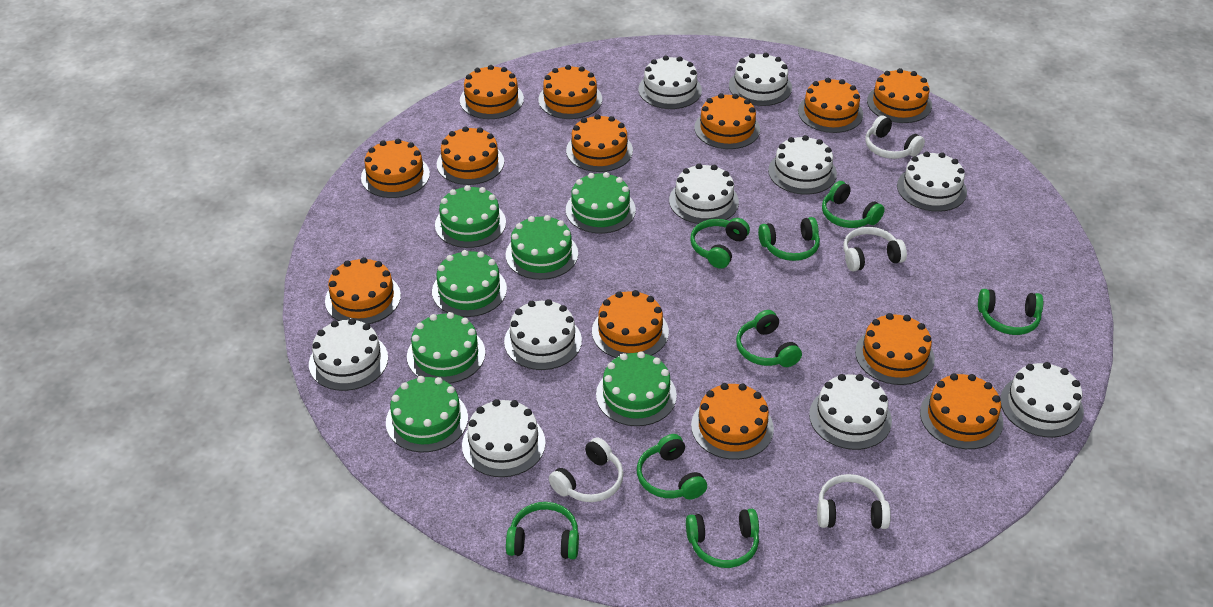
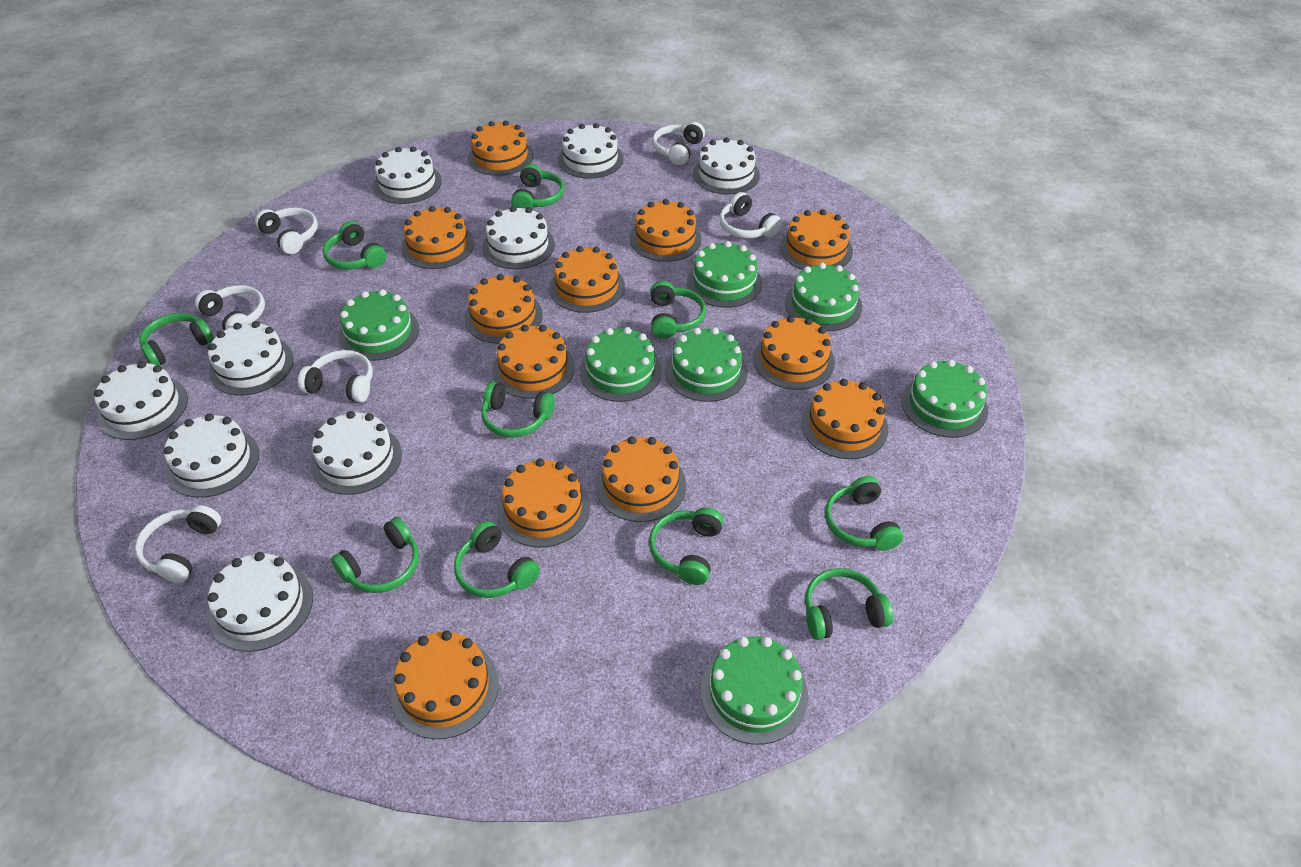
green headphones: [506,502,579,559] [637,434,707,500] [686,509,759,568] [690,218,750,269] [736,310,802,367] [758,217,820,261] [822,181,885,228] [978,289,1043,335] = 8 -> [140,313,214,366] [323,221,386,270] [331,517,419,593] [454,521,540,598] [481,382,555,438] [511,164,564,209] [649,507,724,585] [650,281,706,339] [805,568,893,640] [825,476,903,551] = 10
orange cake: [325,257,401,324] [361,139,430,198] [437,126,504,185] [460,65,524,119] [538,65,602,119] [566,114,633,172] [592,290,669,358] [691,383,774,460] [694,93,760,149] [798,78,863,133] [855,313,935,385] [867,68,932,123] [920,373,1003,449] = 13 -> [391,631,499,739] [401,206,474,269] [464,274,543,344] [468,121,534,176] [493,325,575,399] [497,458,590,547] [549,246,625,313] [595,436,686,522] [630,199,702,262] [753,316,835,390] [780,209,853,270] [801,379,888,459] = 12
white cake: [309,318,388,391] [462,399,546,477] [504,299,582,370] [638,56,702,109] [669,163,739,224] [729,53,792,106] [768,135,837,195] [809,374,892,450] [897,151,967,212] [1000,362,1084,438] = 10 -> [94,361,188,440] [164,413,259,498] [208,321,294,396] [208,552,313,652] [311,411,402,495] [373,147,442,204] [482,206,555,269] [558,123,624,179] [693,137,760,195] = 9
white headphones: [549,437,624,502] [817,474,891,529] [843,227,907,272] [865,115,925,159] = 4 -> [135,505,221,583] [195,285,265,330] [255,207,318,254] [298,350,373,403] [652,122,705,165] [720,192,782,238] = 6

